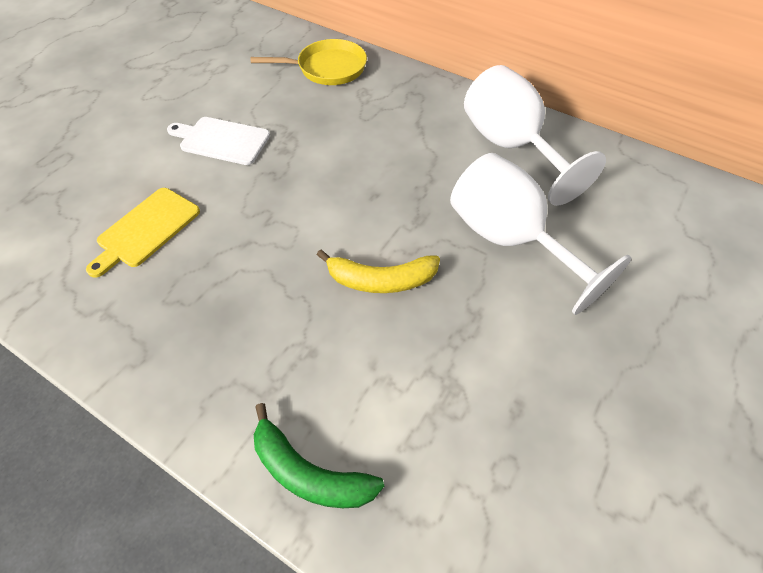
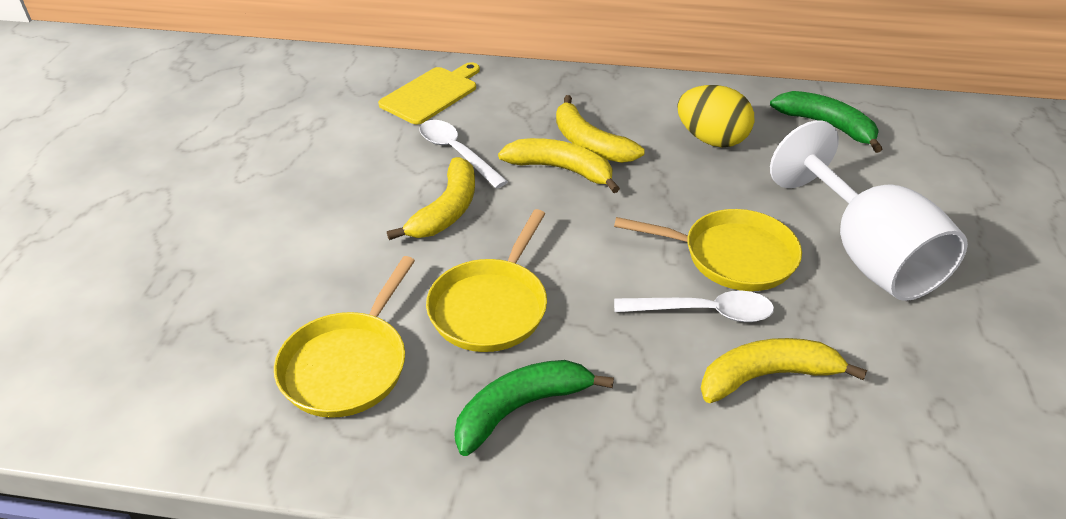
green banana: [254,403,384,508] = 1 -> [454,360,614,456] [770,91,883,153] = 2
white cutting board: [167,117,270,165] = 1 -> none = 0
white goblet: [450,153,632,315] [464,65,606,206] = 2 -> [770,120,968,301] = 1
white spoon: none = 0 -> [420,120,508,188] [614,290,774,322] = 2
yellow banana: [317,249,440,293] = 1 -> [387,157,475,240] [498,138,620,193] [556,95,645,163] [701,338,867,403] = 4
yellow egg: none = 0 -> [677,85,754,147] = 1
yellow pan: [250,39,367,85] = 1 -> [274,256,415,418] [426,209,547,352] [614,209,802,291] = 3

